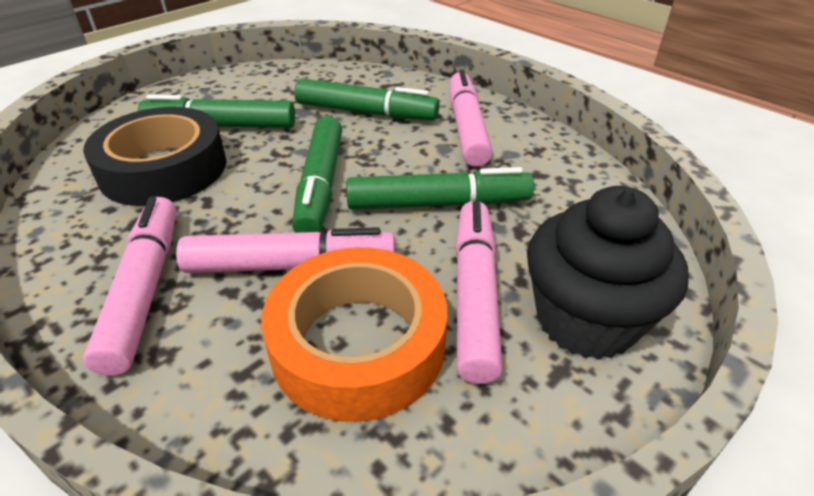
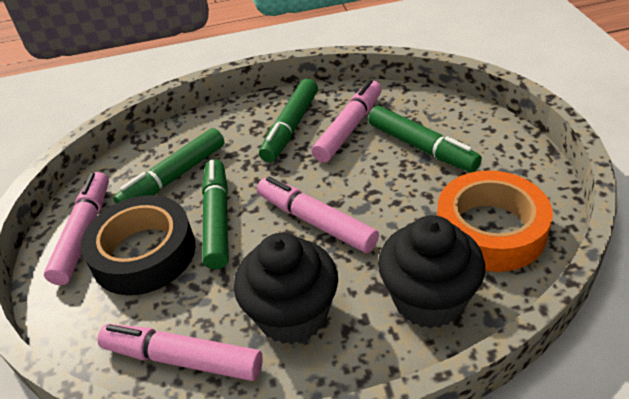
black cupcake: [527,186,689,359] = 1 -> [234,233,338,345] [378,215,485,329] = 2

